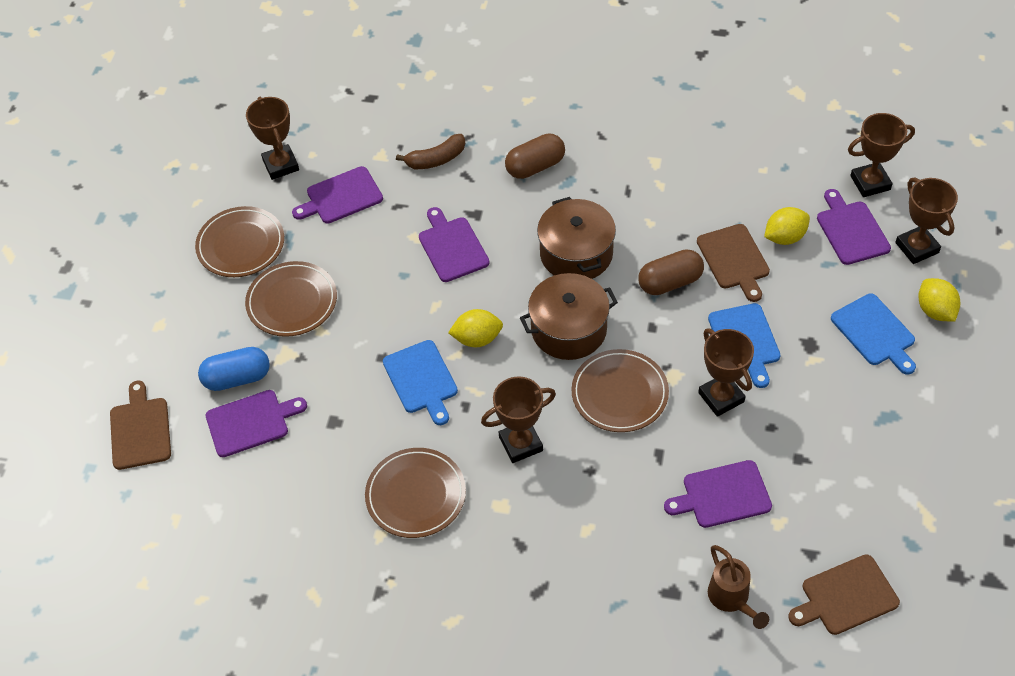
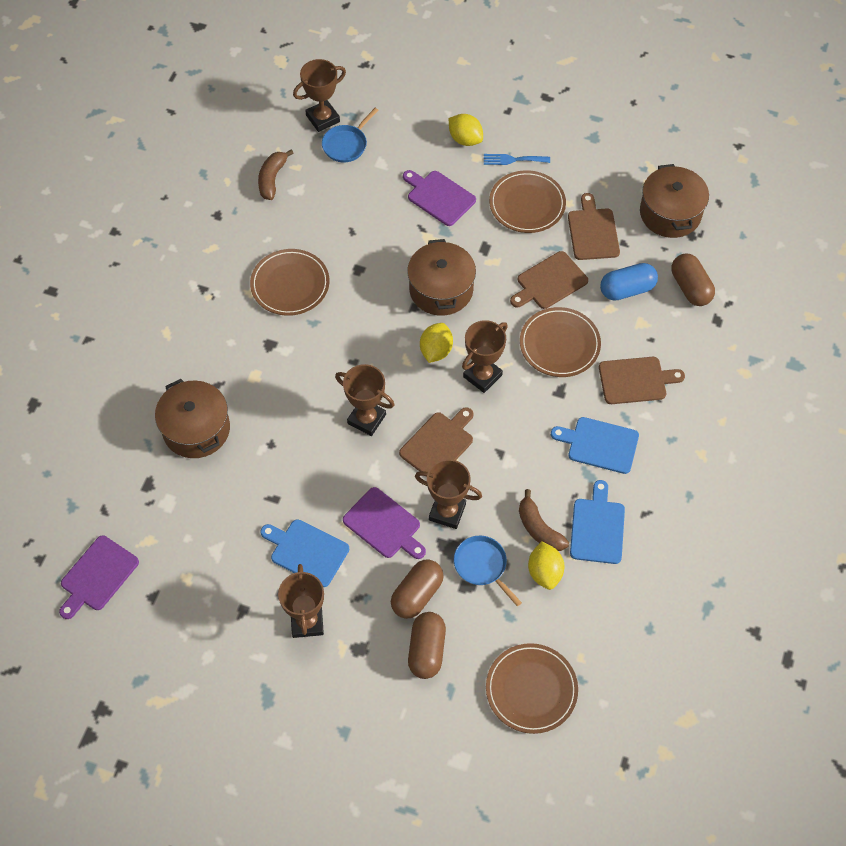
blue fork: none = 0 -> [484,154,550,165] = 1
blue pan: none = 0 -> [322,108,378,162] [454,536,522,606] = 2
brown banana: [396,134,465,169] = 1 -> [258,149,294,200] [519,489,569,551] = 2
brown capsule: [505,134,565,179] [638,249,704,295] = 2 -> [391,559,444,619] [408,612,446,679] [672,253,715,306] = 3
brown cutting board: [110,381,171,470] [697,224,770,302] [788,554,900,635] = 3 -> [399,407,474,477] [510,251,588,309] [568,193,620,260] [599,357,685,404] = 4
brown pot: [520,273,618,360] [537,197,616,279] = 2 -> [155,379,230,458] [407,239,476,316] [640,164,709,238] = 3
brown watering can: [708,545,769,629] = 1 -> none = 0
purple cutting board: [206,390,307,457] [292,166,383,223] [419,207,490,282] [664,460,772,528] [817,189,891,265] = 5 -> [59,536,139,619] [343,487,426,559] [403,170,476,226] = 3

